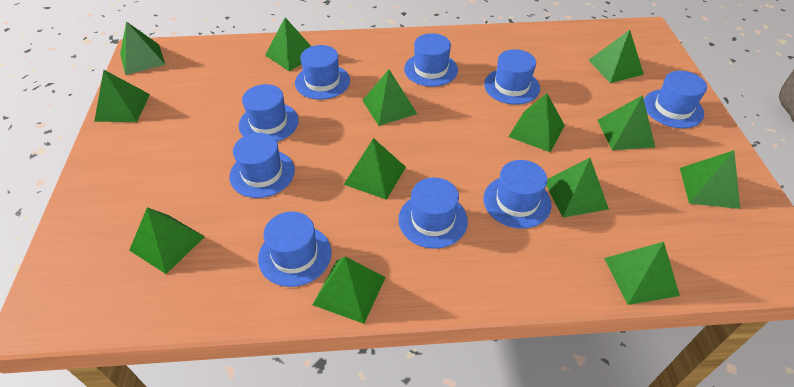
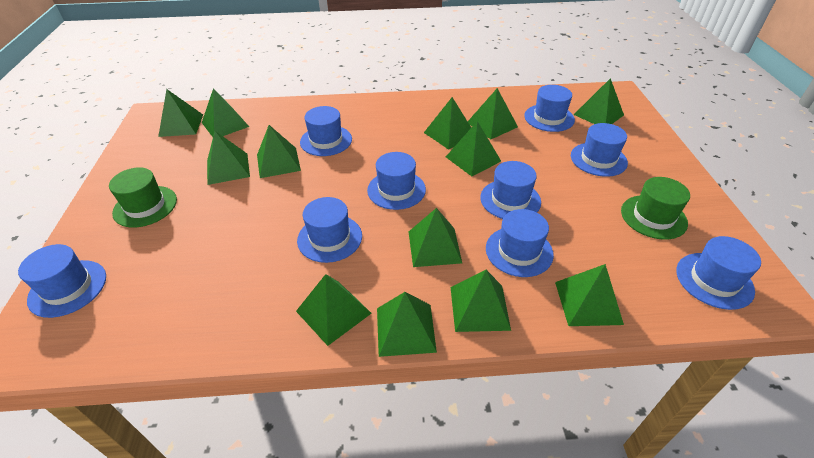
green hat: none = 0 -> [109,167,177,228] [621,177,690,240] = 2

